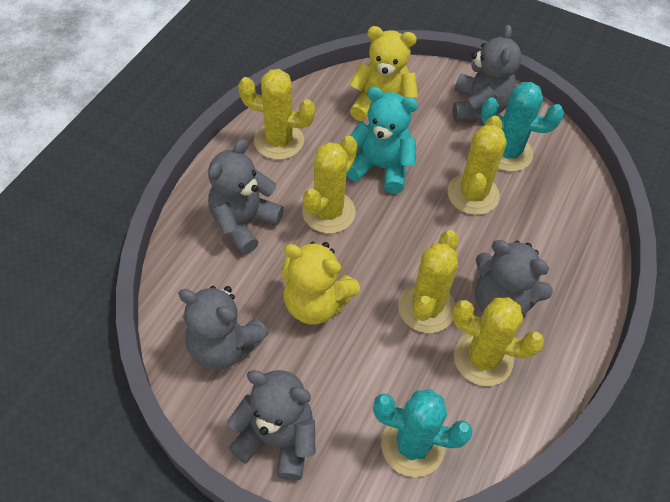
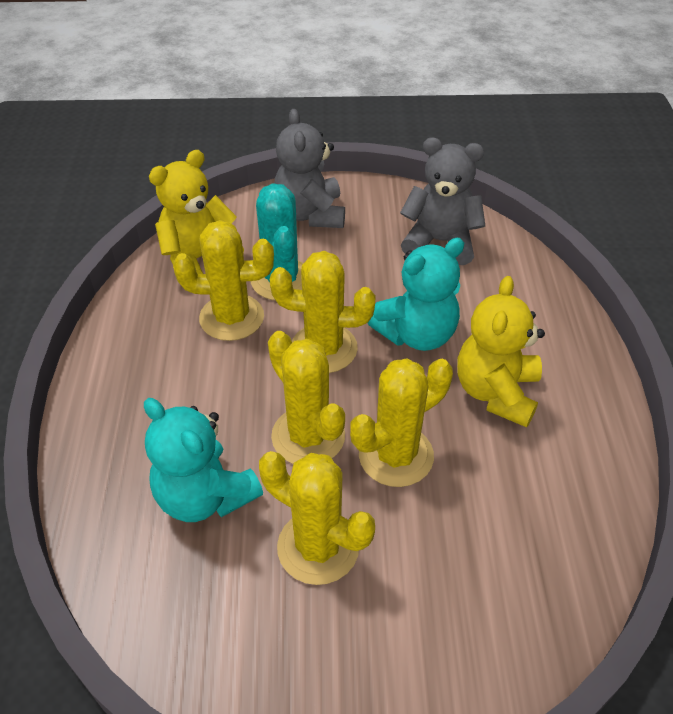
grey teddy bear: [178,286,269,370] [208,139,284,255] [227,370,315,481] [453,25,522,121] [475,240,553,315] = 5 -> [274,109,345,228] [400,137,485,265] = 2
turquoise cactus: [373,389,473,477] [481,82,564,172] = 2 -> [251,183,304,300] = 1
turquoise teddy bear: [346,87,418,194] = 1 -> [144,398,263,522] [368,238,464,351] = 2

